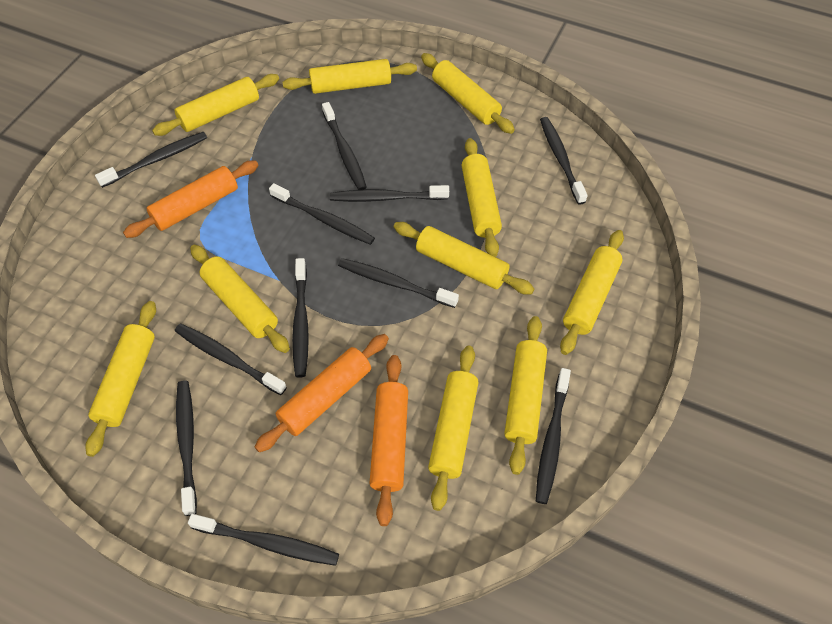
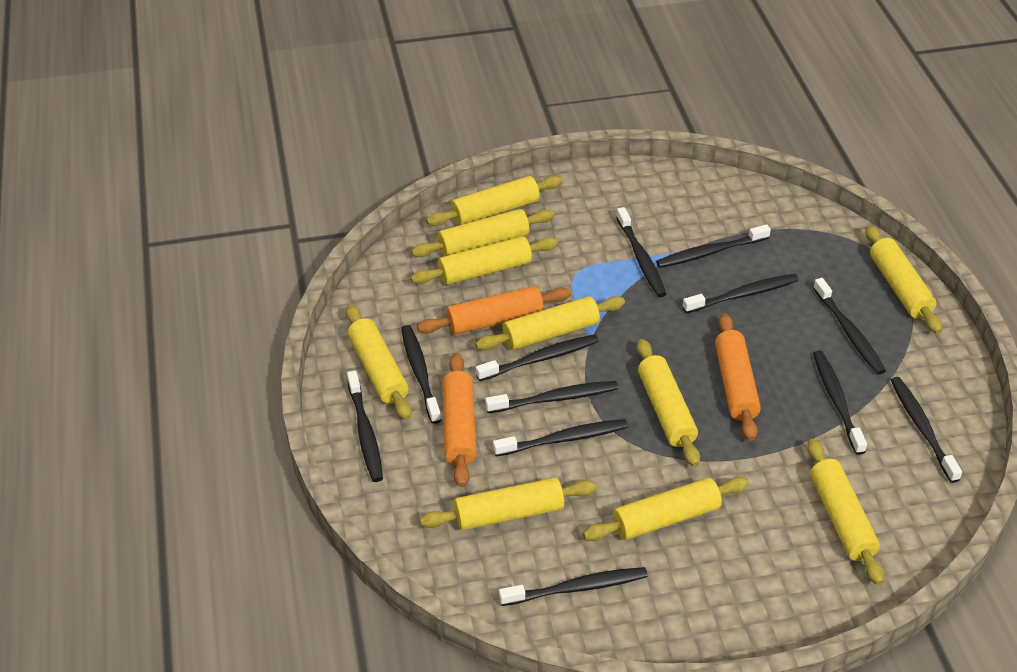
black toothbrush: [95,132,207,188] [175,324,287,395] [176,381,197,516] [188,514,339,566] [269,183,375,245] [292,258,309,378] [322,102,367,190] [330,185,449,202] [338,258,459,308] [536,368,571,504] [540,117,588,205] = 11 -> [347,370,383,482] [401,325,441,424] [476,334,599,381] [485,381,618,413] [493,419,628,457] [499,567,648,606] [616,207,666,297] [656,224,771,268] [683,274,799,313] [813,278,886,375] [813,350,867,455] [891,377,962,483] = 12

